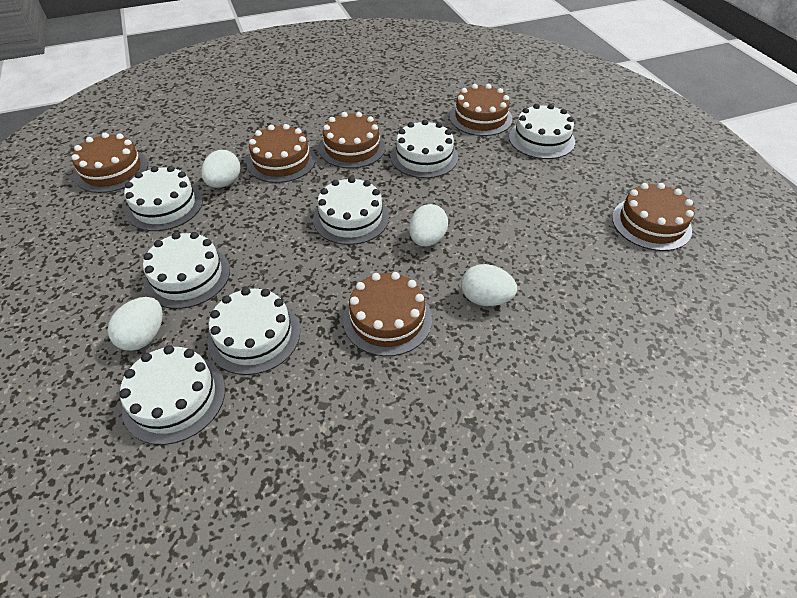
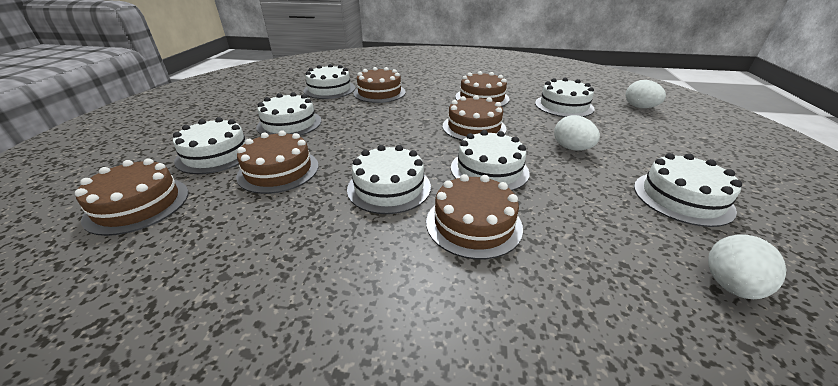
white egg: [108,297,163,351] [201,150,240,188] [409,204,448,247] [461,264,517,306] = 4 -> [554,115,600,151] [626,80,666,108] [708,235,786,299] = 3

